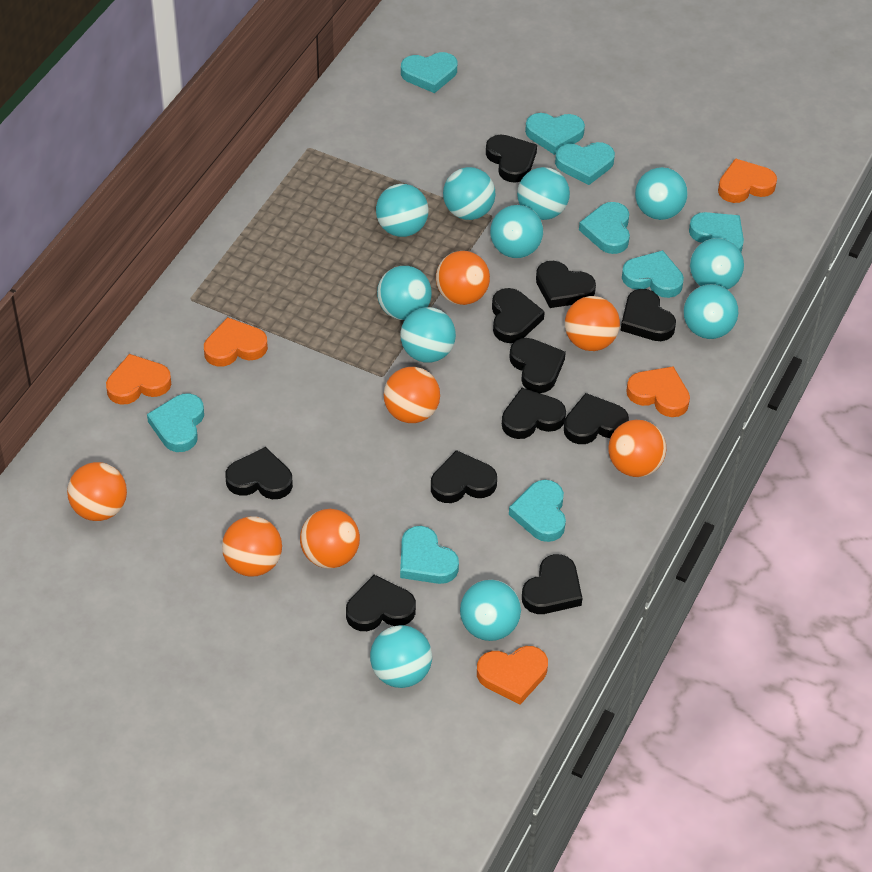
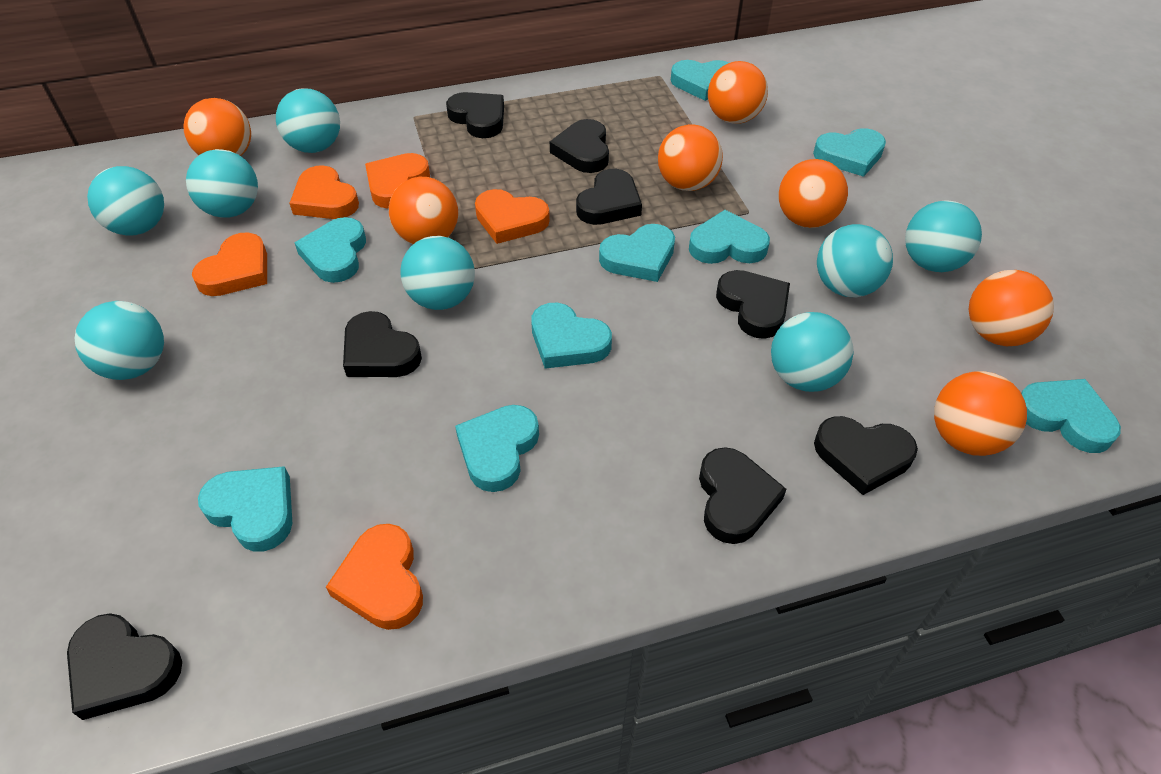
black heart: [225,447,293,499] [346,575,416,631] [431,450,497,503] [486,135,537,183] [492,288,545,343] [502,388,566,439] [509,338,566,393] [522,554,582,614] [536,261,596,308] [564,393,629,444] [621,289,676,341] = 11 -> [67,613,182,720] [343,311,422,377] [446,92,504,138] [550,119,609,173] [576,169,642,225] [699,447,787,544] [716,270,790,339] [814,416,918,495] = 8
turquoise ball: [370,625,432,688] [376,184,428,237] [377,266,432,320] [400,307,456,363] [443,167,495,220] [460,580,521,641] [490,205,543,258] [517,167,570,220] [635,167,688,220] [683,284,738,339] [690,238,744,290] = 11 -> [75,301,164,380] [87,166,164,236] [186,149,258,218] [276,88,340,153] [400,236,475,310] [771,312,854,392] [817,224,893,297] [905,200,982,272] = 8

